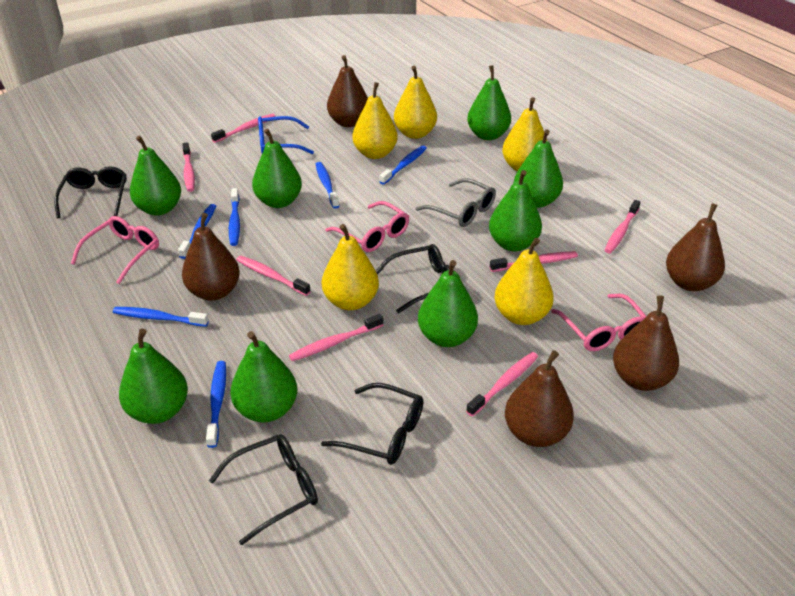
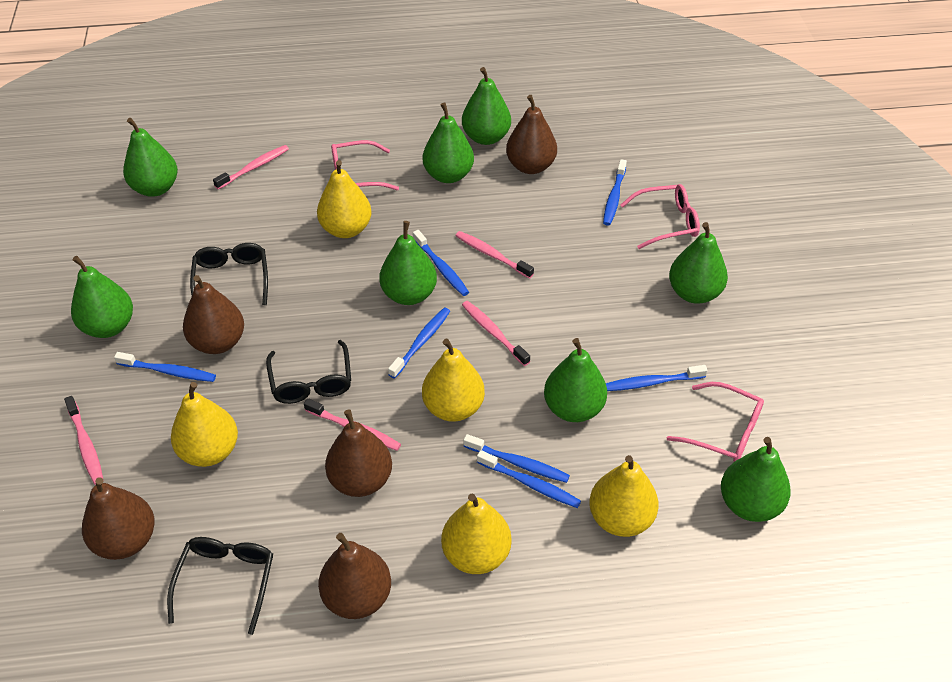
black glasses: [54,166,127,218] [209,434,318,545] [321,383,423,465] [376,244,449,313] = 4 -> [167,537,273,635] [190,243,268,305] [266,340,351,404] = 3
blue glasses: [258,116,314,154] = 1 -> none = 0
blue toothbrush: [113,307,209,327] [178,204,216,259] [206,361,226,448] [229,188,240,246] [316,162,339,209] [379,145,427,185] = 6 -> [114,352,216,382] [388,308,450,379] [413,230,469,296] [463,434,570,483] [477,450,581,508] [603,159,627,226] [606,365,708,391] = 7
grey glasses: [415,178,496,227] = 1 -> none = 0
pink toothbrush: [182,142,195,192] [211,114,276,143] [236,256,311,296] [289,314,383,361] [466,352,538,417] [490,251,578,272] [605,200,640,254] = 7 -> [64,396,104,485] [213,145,289,190] [304,398,401,451] [455,231,534,279] [462,301,530,366] = 5

